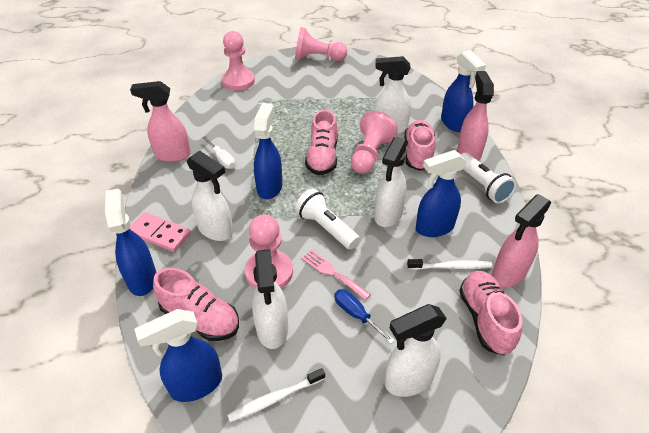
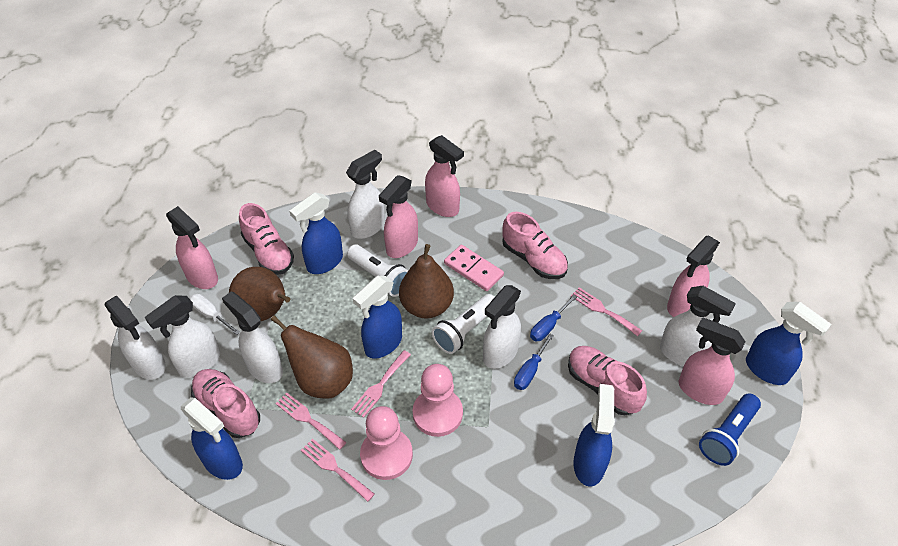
blue flashlight: none = 0 -> [699,393,761,466] = 1
blue screwdriver: [334,289,395,344] = 1 -> [514,333,554,390] [530,295,577,341] = 2
brown pear: none = 0 -> [229,267,290,321] [271,315,353,399] [399,244,454,319] = 3
pink fork: [301,250,371,300] = 1 -> [275,393,347,450] [301,438,375,502] [351,350,411,418] [571,287,642,336] = 4
pink pawn: [222,31,255,91] [245,214,293,289] [295,27,347,61] [351,111,398,174] = 4 -> [360,406,413,480] [413,364,463,437] = 2
pink spray bottle: [130,81,191,162] [458,71,494,161] [492,194,552,287] = 3 -> [166,206,218,289] [379,175,418,258] [425,135,464,217] [667,236,720,317] [679,317,746,405] = 5
white spray bottle: [187,151,233,241] [252,249,288,349] [374,56,411,135] [374,137,408,227] [385,304,447,397] = 5 -> [105,296,166,380] [145,295,220,378] [222,291,283,383] [346,150,385,239] [483,285,521,369] [660,286,736,366] = 6
white toothbrush: [227,368,325,422] [407,259,493,270] = 2 -> none = 0

